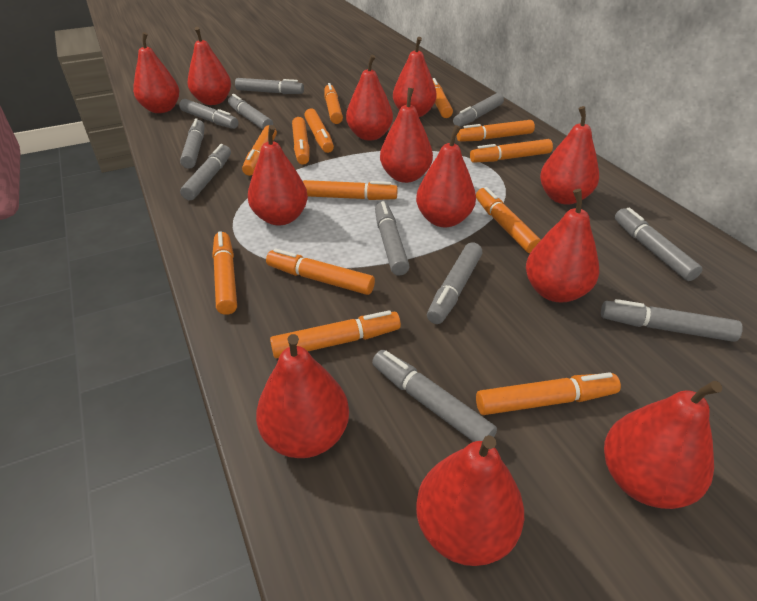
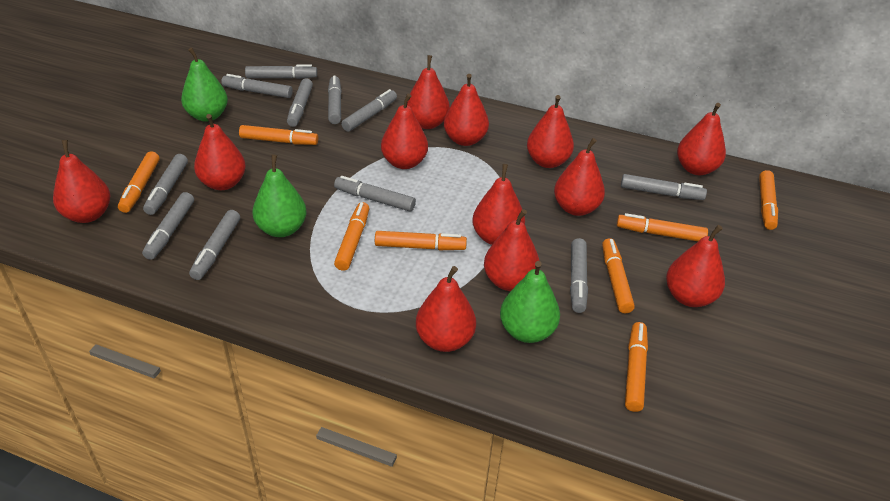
green pear: none = 0 -> [181,48,228,122] [253,155,307,237] [500,261,560,343] = 3
orange marker: [212,231,237,315] [242,125,277,176] [266,249,375,295] [270,310,401,359] [292,117,310,165] [303,180,398,200] [304,108,334,153] [324,83,343,124] [433,78,453,118] [457,120,535,142] [470,139,553,163] [476,187,541,253] [476,372,621,415] = 13 -> [118,151,160,213] [239,125,318,145] [334,202,369,271] [375,231,467,250] [602,238,635,313] [617,213,708,241] [625,322,648,412] [759,170,778,230] = 8

